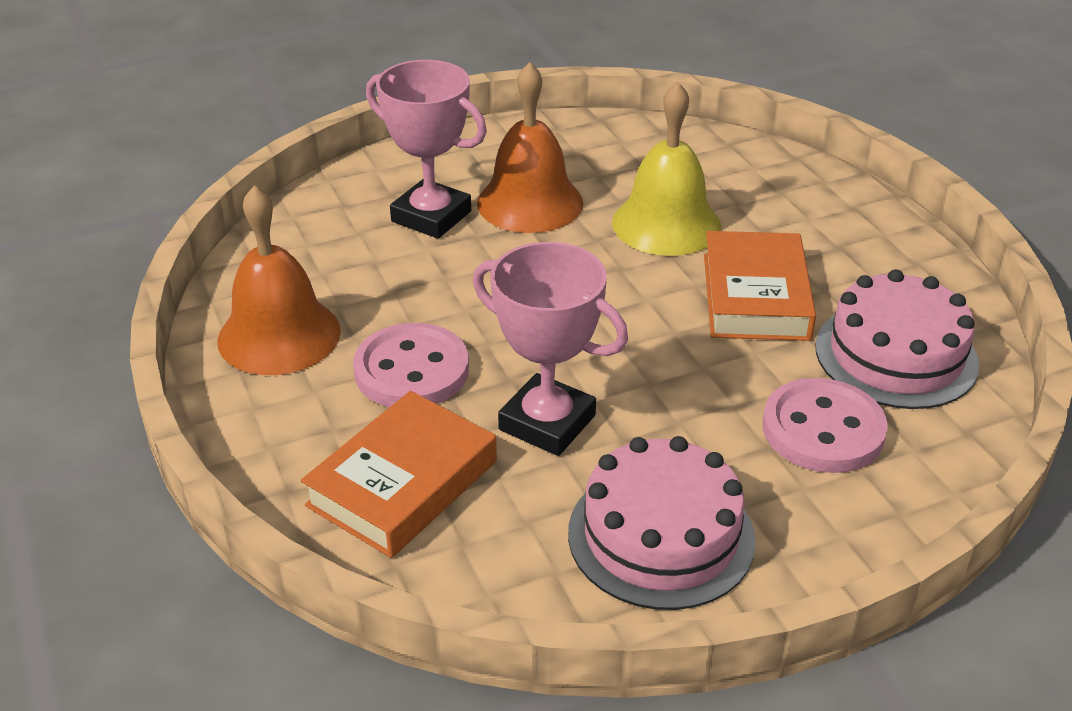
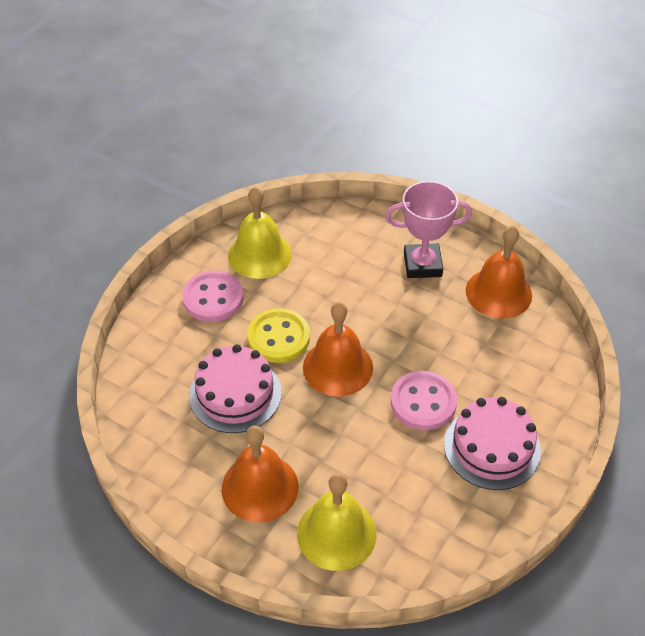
orange bell: [217,185,341,375] [477,62,583,233] = 2 -> [222,425,299,522] [303,302,373,397] [466,226,532,319] = 3
orange book: [301,391,497,558] [704,231,816,341] = 2 -> none = 0
pink trophy: [366,60,487,239] [473,242,628,456] = 2 -> [385,181,472,278] = 1
yellow bell: [612,82,721,256] = 1 -> [228,187,292,279] [297,473,377,571] = 2
yellow button: none = 0 -> [247,308,310,363] = 1

